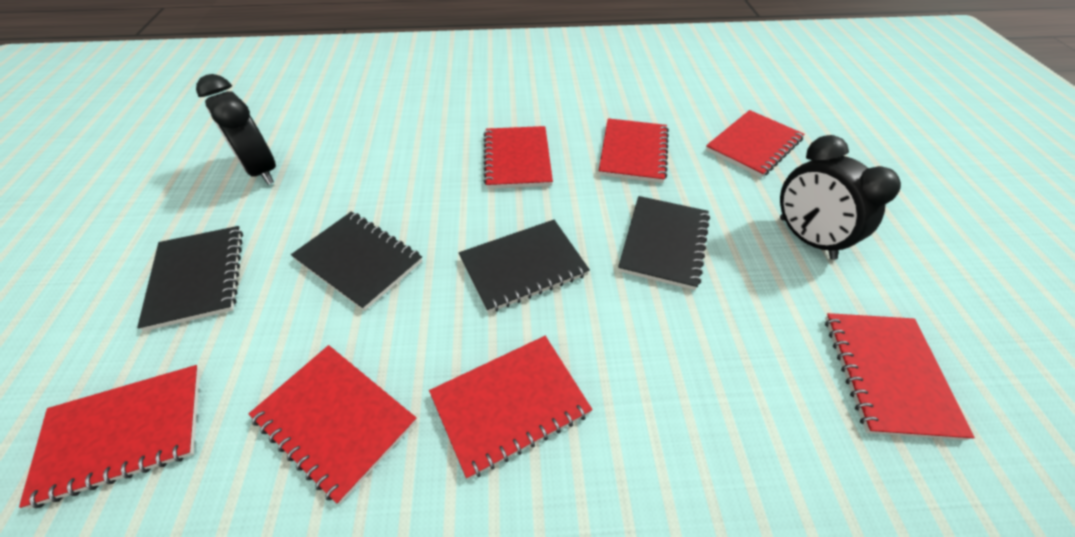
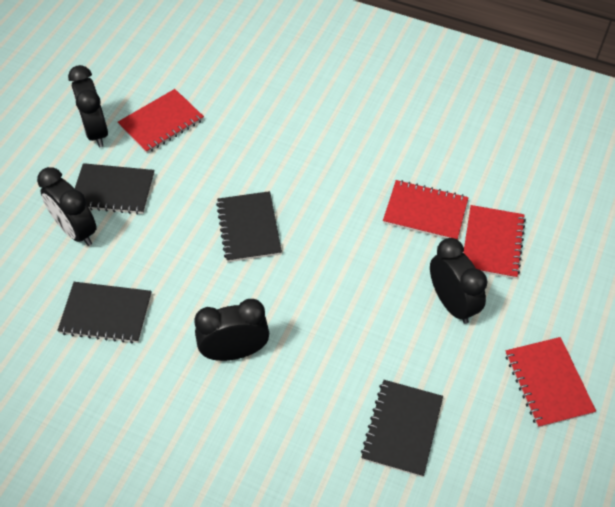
black clock: [196,74,276,185] [780,135,901,260] = 2 -> [37,167,97,246] [68,65,108,147] [194,299,269,361] [430,238,487,324] = 4
red notebook: [19,365,200,508] [249,345,417,504] [429,336,592,479] [483,126,553,189] [599,118,669,183] [706,110,804,178] [825,313,975,440] = 7 -> [118,89,204,153] [383,180,469,239] [463,205,526,279] [505,337,596,428] = 4

